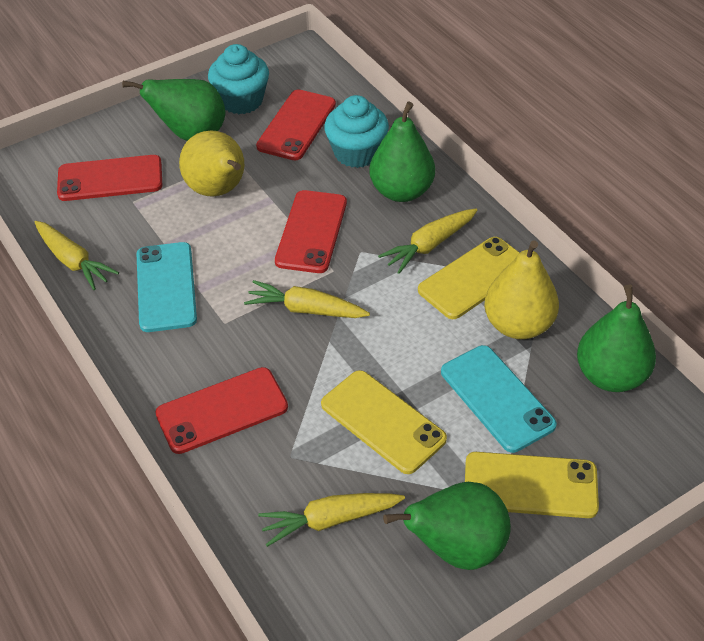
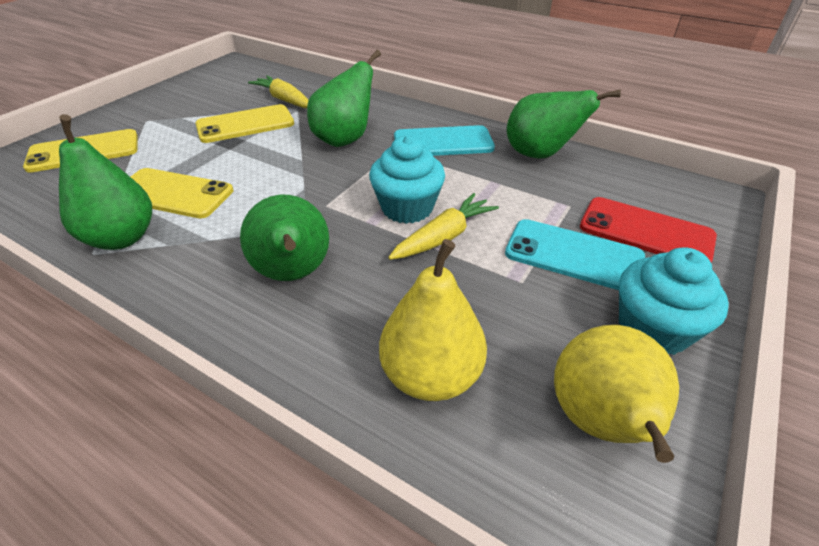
red phone: [57,155,162,201] [155,367,288,454] [256,89,336,160] [275,190,347,273] = 4 -> [580,197,717,262] = 1
yellow carrot: [35,221,119,290] [244,280,370,318] [258,493,405,547] [378,208,478,274] = 4 -> [248,75,308,108] [388,193,499,260] = 2

